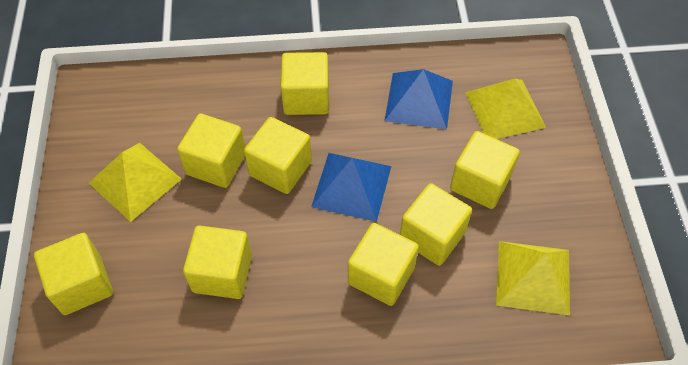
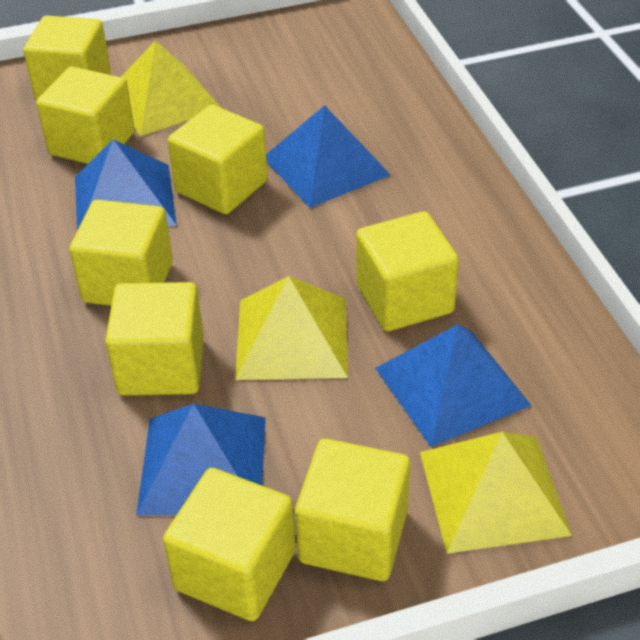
blue pyramid: [311,153,391,222] [385,69,453,130] = 2 -> [75,139,177,231] [136,404,266,515] [266,105,391,208] [375,324,532,447] = 4

